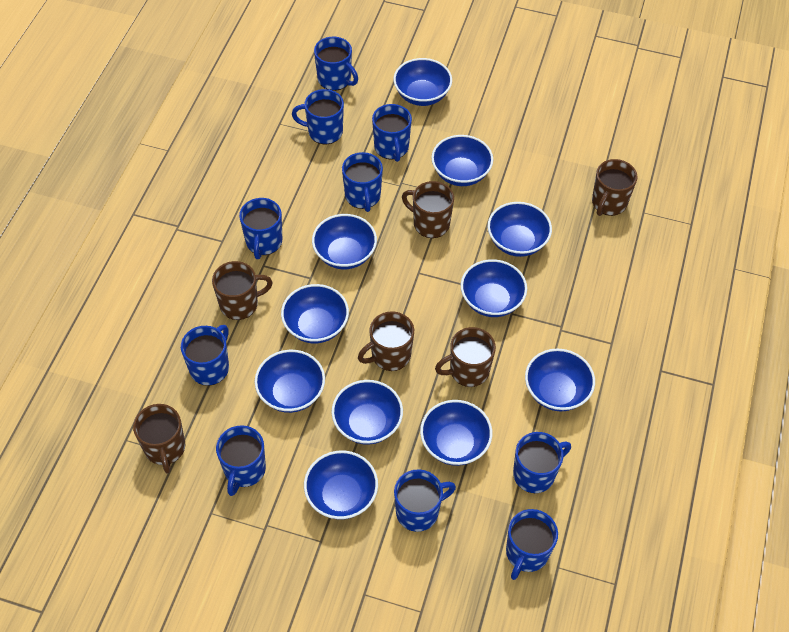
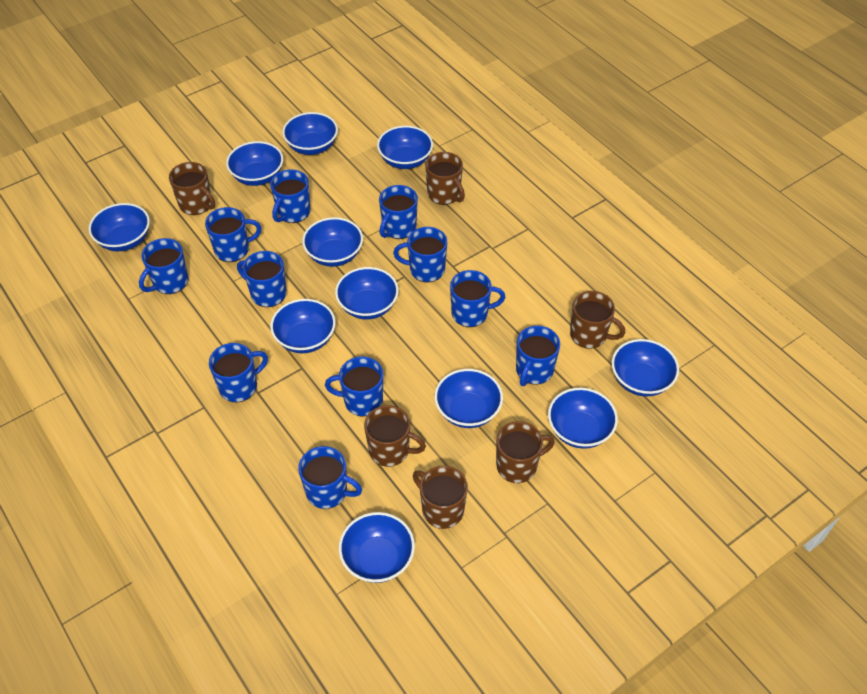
blue mug: [181,325,229,386] [216,425,266,496] [239,198,282,259] [292,89,344,144] [314,37,358,91] [342,152,383,212] [372,104,412,162] [394,469,456,532] [506,509,558,580] [513,432,571,493] = 10 -> [139,238,188,294] [205,207,261,262] [209,343,268,402] [237,251,287,307] [270,169,310,223] [298,446,362,509] [325,357,383,417] [379,185,418,239] [393,227,447,282] [450,270,505,327] [516,326,560,386] = 11

